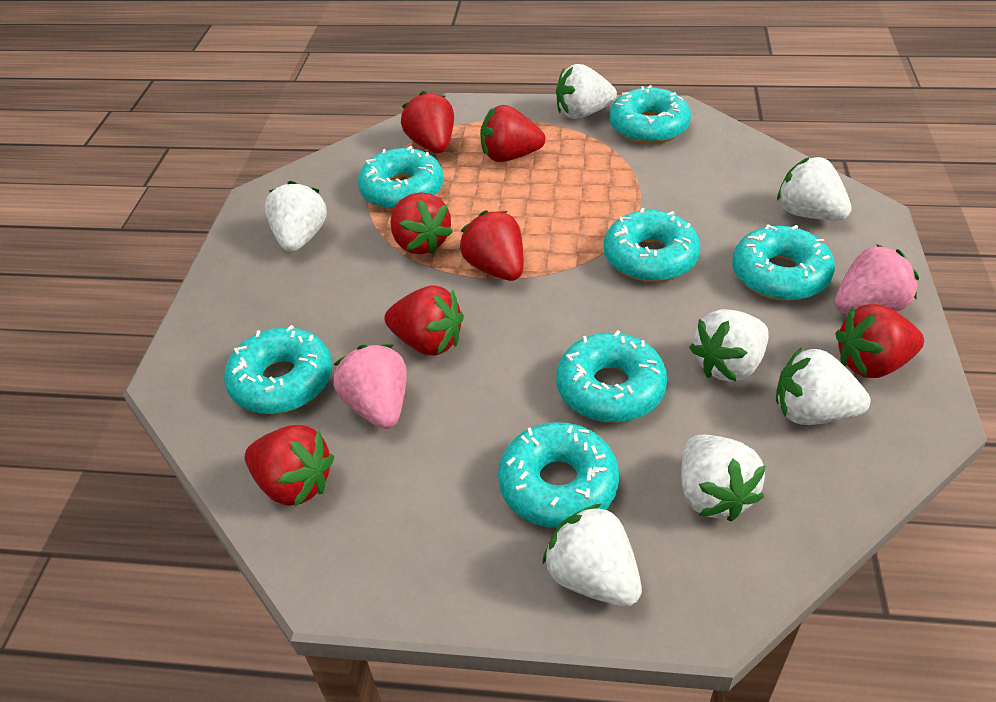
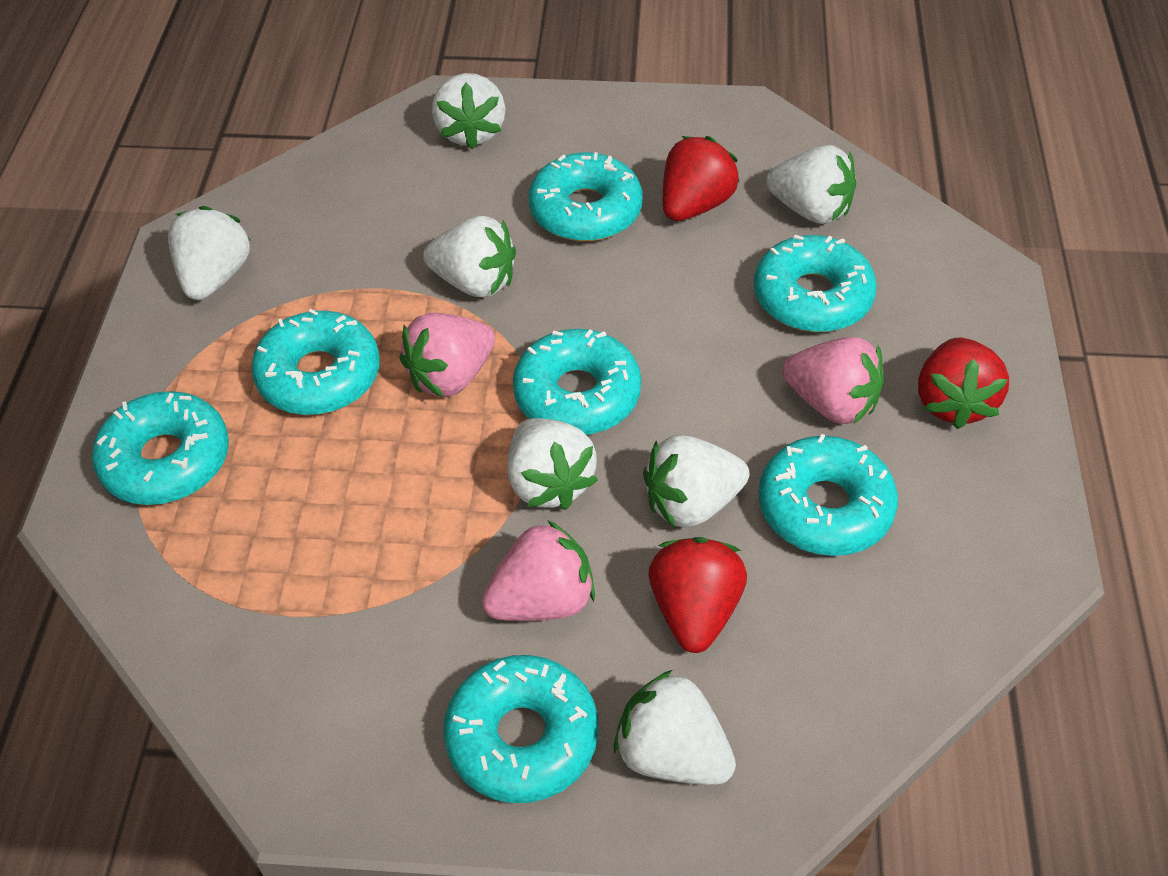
pink strawberry: [333,344,407,429] [835,244,919,314] = 2 -> [400,313,495,397] [482,520,595,621] [783,337,884,424] = 3
red strawberry: [245,425,334,507] [384,285,464,356] [390,192,453,254] [401,91,454,153] [459,210,523,281] [480,105,545,162] [835,304,924,378] = 7 -> [649,537,747,653] [663,136,739,221] [918,338,1009,429] = 3

